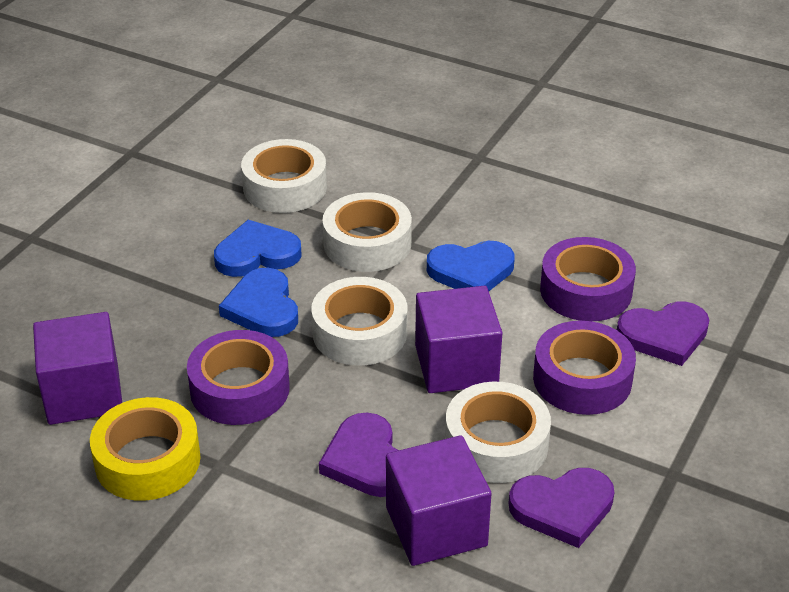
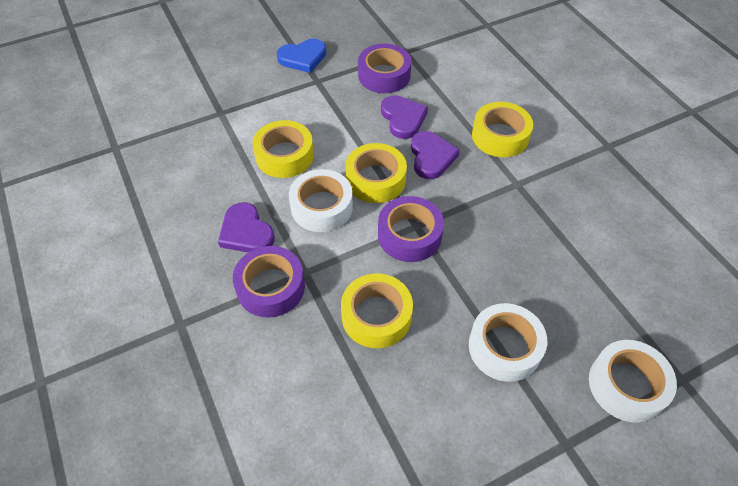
blue heart: [214,220,302,277] [219,268,298,337] [427,241,515,291] = 3 -> [277,39,326,73] = 1
purple cube: [33,312,122,425] [386,435,492,566] [415,286,503,393] = 3 -> none = 0
white tape: [241,139,327,213] [311,277,407,366] [322,192,412,272] [445,382,551,483] = 4 -> [289,169,353,232] [469,303,547,382] [589,340,677,423] = 3
yellow tape: [90,397,201,501] = 1 -> [252,120,314,178] [341,273,413,348] [345,143,407,203] [472,102,533,157] = 4

